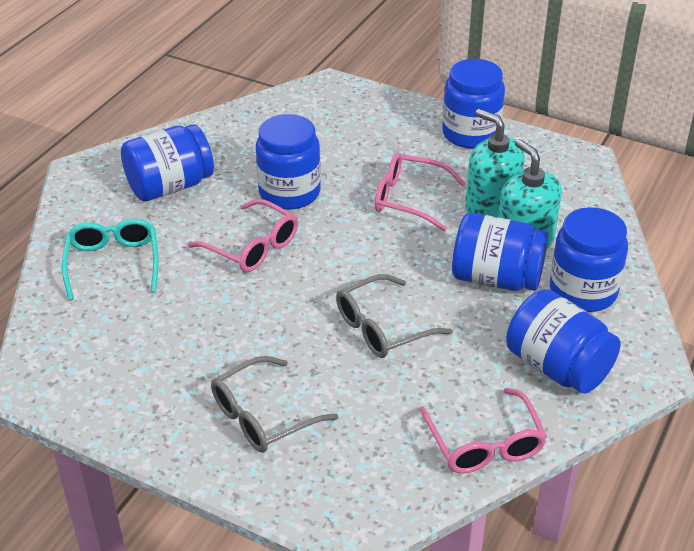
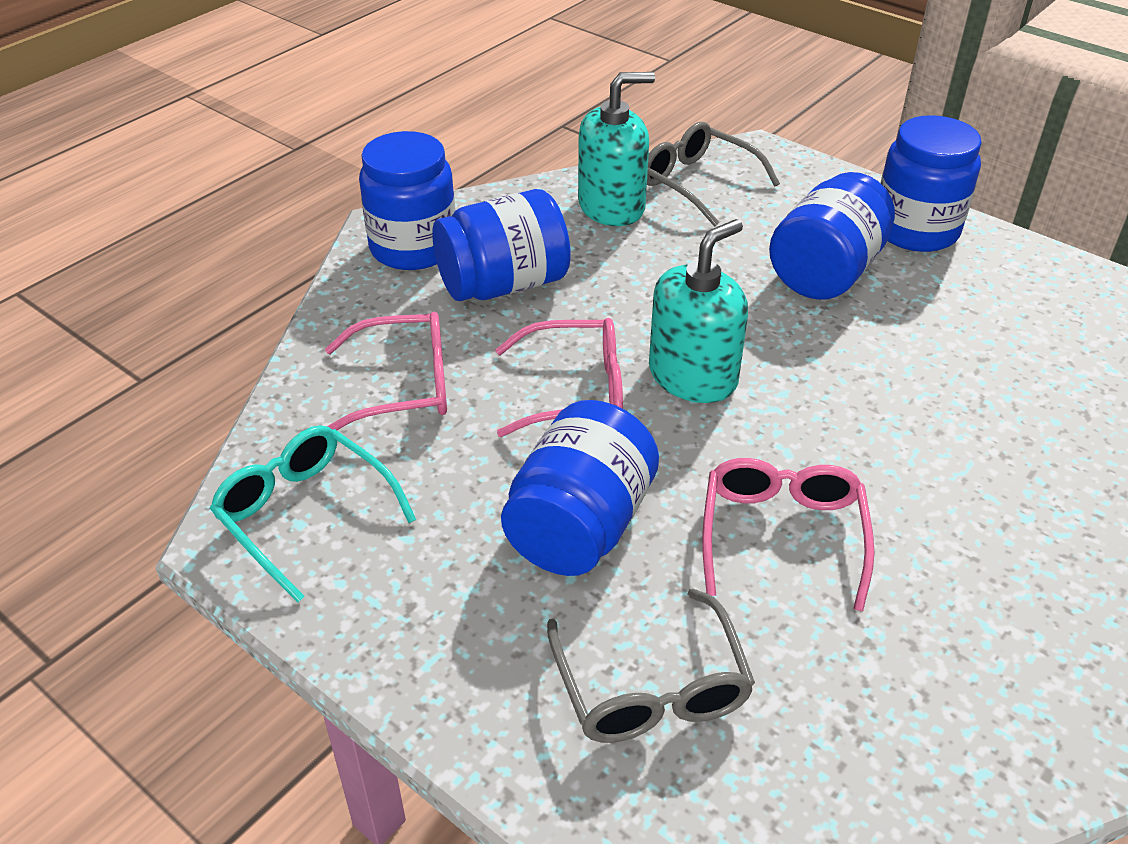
blue jar: [121,124,214,202] [256,114,321,210] [442,59,505,149] [452,213,549,291] [506,289,621,394] [550,207,628,312] = 6 -> [359,131,456,270] [432,189,571,301] [501,400,659,576] [769,172,895,300] [881,115,982,252] = 5

